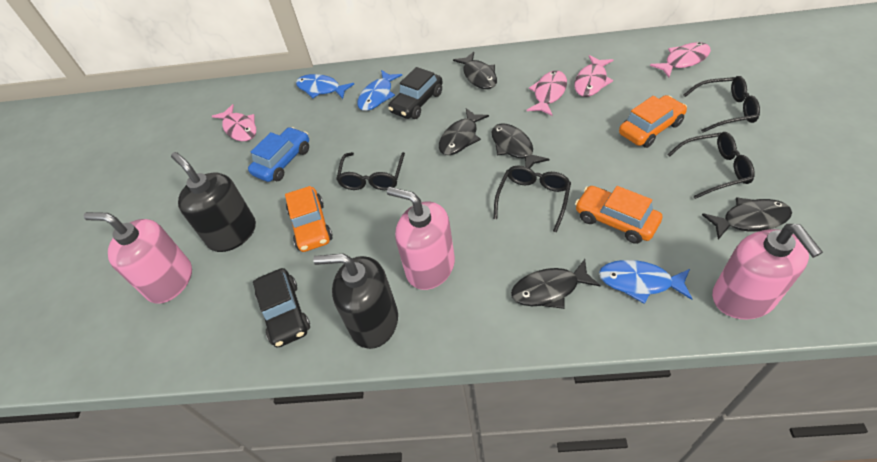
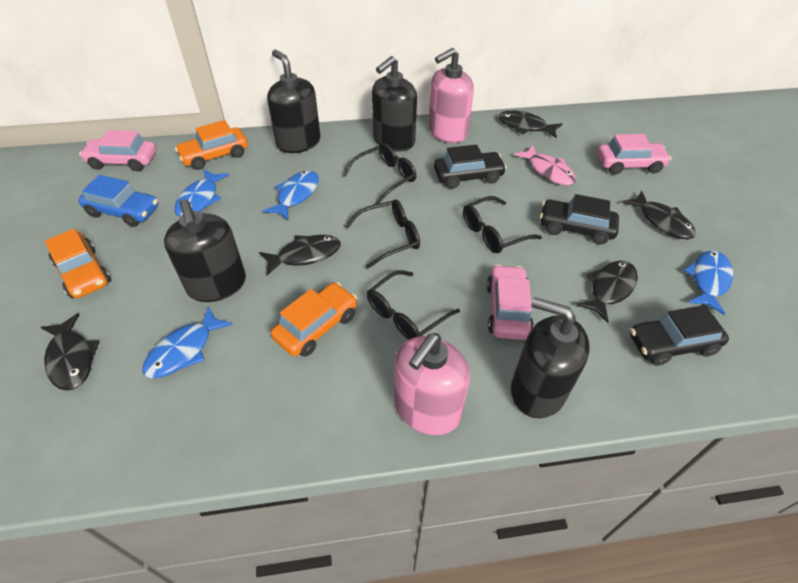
black car: [253,268,310,347] [388,67,443,119] = 2 -> [434,145,507,189] [540,194,619,244] [630,305,729,366] = 3
black soap dispenser: [171,152,256,252] [313,254,398,349] = 2 -> [164,199,246,302] [267,50,320,153] [372,56,417,152] [511,297,590,418] = 4
blue fish: [296,74,354,99] [357,70,402,111] [599,260,692,304] = 3 -> [142,306,233,378] [175,169,229,217] [263,170,318,221] [684,250,733,315] = 4
pink car: none = 0 -> [79,130,156,171] [487,265,534,340] [597,134,671,174] = 3
pink fish: [212,104,256,141] [527,71,567,116] [574,55,613,97] [650,42,711,78] = 4 -> [514,145,576,185] = 1
pink soap dispenser: [84,212,192,304] [387,187,455,290] [712,224,823,320] = 3 -> [394,333,470,436] [428,48,474,143] = 2

